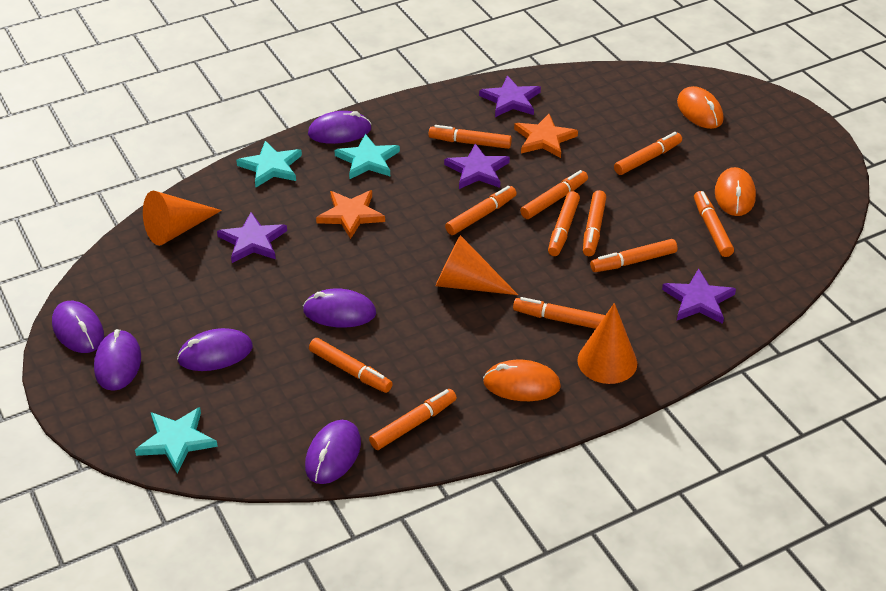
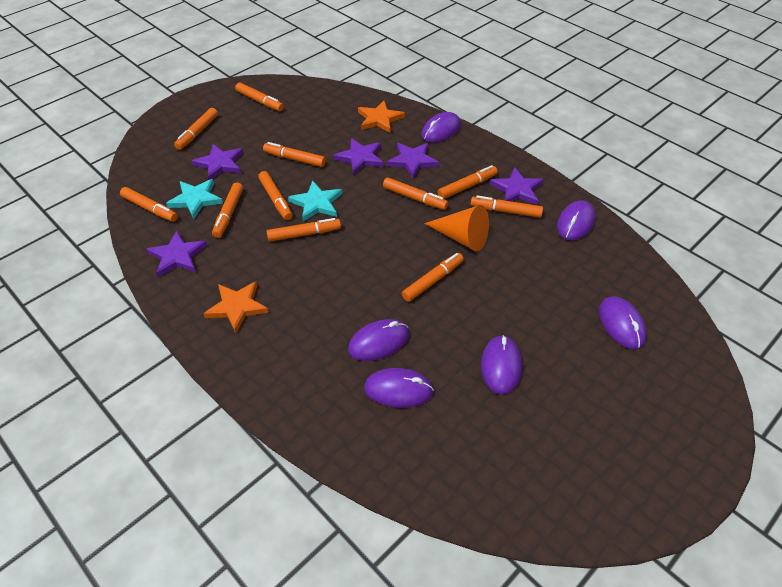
orange cone: [143,191,222,246] [435,235,518,295] [577,303,637,384] = 3 -> [424,205,489,251] = 1
orange mouse: [483,360,561,401] [677,86,723,129] [715,167,756,216] = 3 -> none = 0
purple star: [217,212,287,263] [444,143,510,189] [479,75,541,117] [662,269,736,324] = 4 -> [146,231,208,277] [192,144,243,180] [333,138,384,175] [387,143,439,178] [490,167,544,205] = 5
turquoise star: [135,407,218,474] [236,141,302,187] [334,134,400,179] = 3 -> [166,179,223,219] [288,181,342,222] = 2

